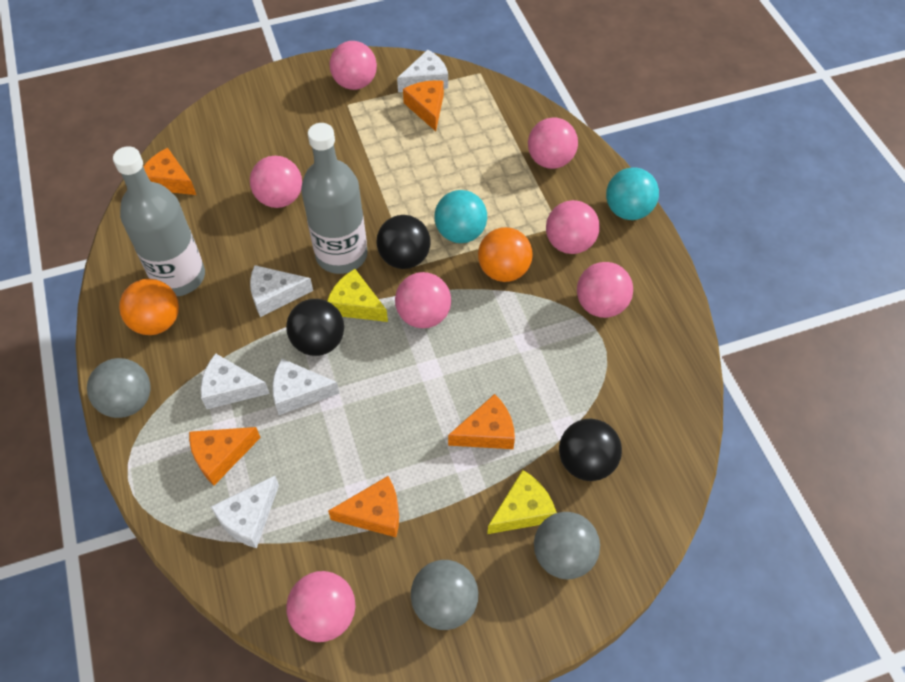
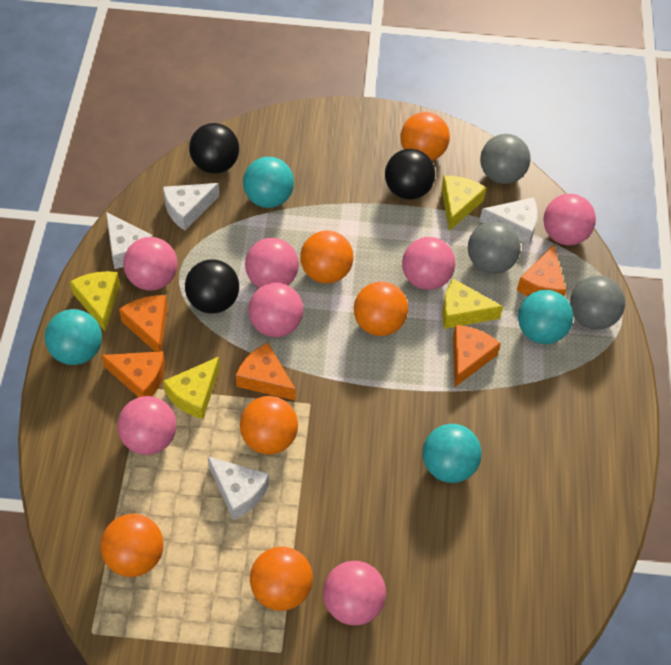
grey bottle: [113,146,205,296] [301,123,368,274] = 2 -> none = 0
orange ball: [119,279,179,335] [478,227,533,282] = 2 -> [100,514,164,577] [240,396,298,455] [250,547,313,611] [300,231,353,284] [354,282,408,336] [401,112,450,161] = 6
turquoise ball: [434,190,487,243] [606,167,659,220] = 2 -> [45,309,102,365] [243,157,294,208] [423,424,482,483] [518,290,573,344] = 4
white cheese: [201,353,270,409] [211,476,279,548] [250,265,313,317] [272,359,340,415] [397,50,448,92] = 5 -> [106,212,153,269] [163,183,219,231] [208,457,269,520] [479,197,538,245] = 4
yellow cheese: [327,269,388,322] [487,470,557,534] = 2 -> [70,271,120,332] [163,357,220,419] [441,176,486,231] [442,279,503,329] = 4

